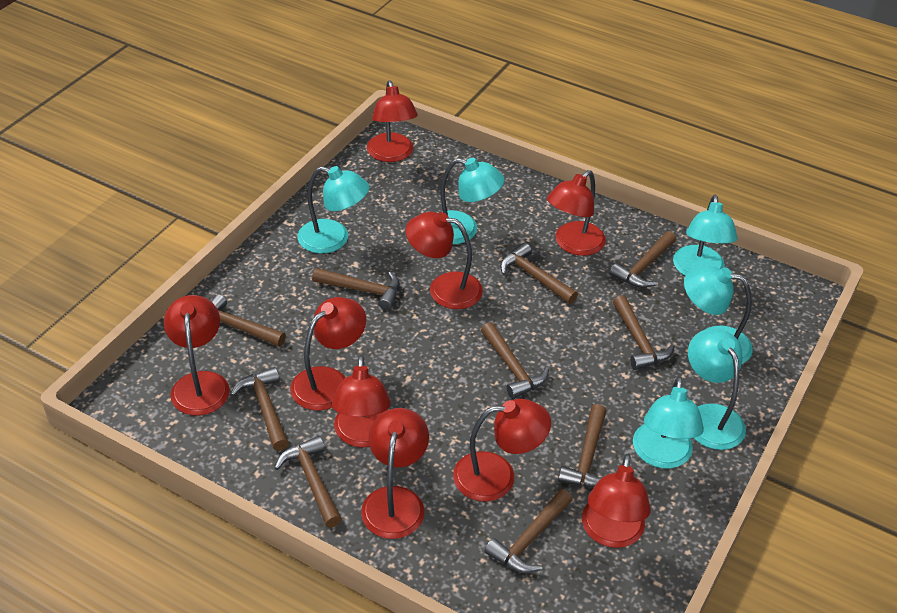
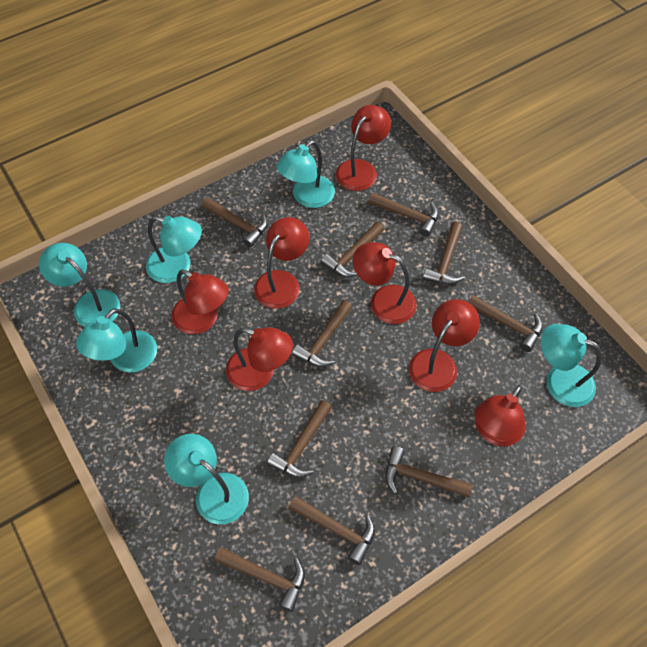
red lamp: [163,295,230,415] [290,297,366,411] [331,355,391,447] [361,408,429,539] [367,80,418,162] [406,212,483,309] [453,399,551,502] [547,170,606,256] [582,454,651,548] = 9 -> [171,269,229,334] [226,327,293,391] [254,217,309,309] [336,105,391,191] [353,242,417,324] [409,299,480,392] [475,385,526,446] = 7

